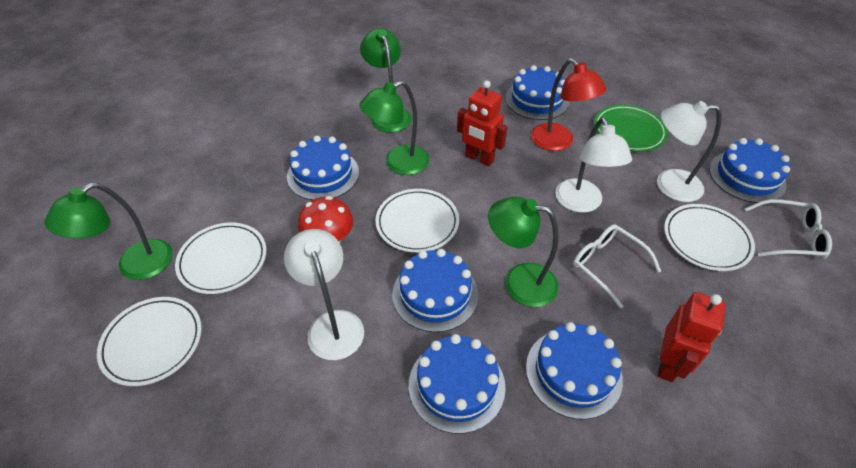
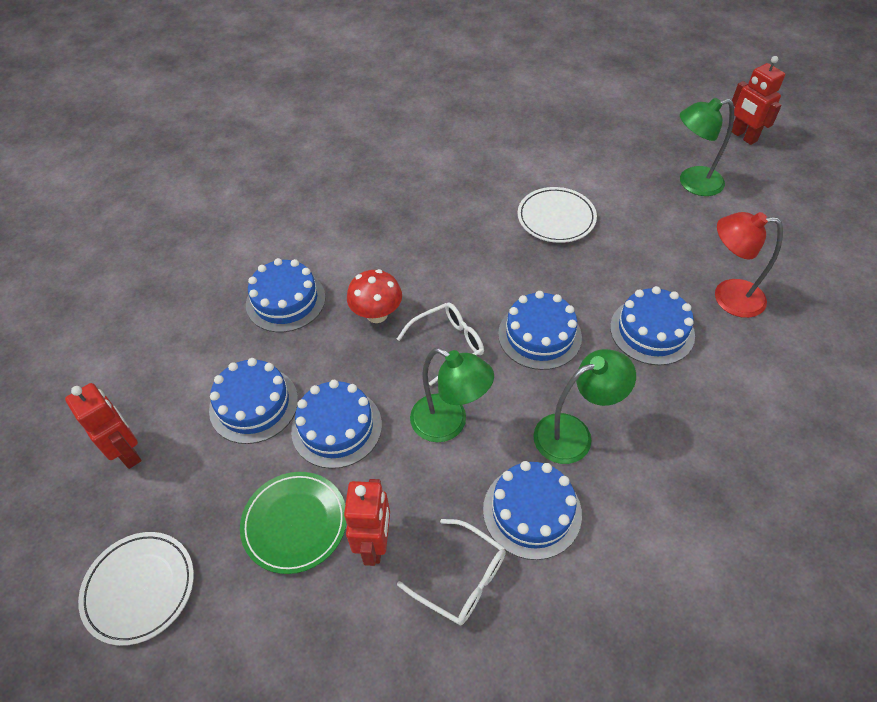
green lamp: [45,183,173,280] [359,81,429,175] [360,28,412,133] [488,197,559,307] = 4 -> [410,348,494,442] [533,349,636,464] [680,98,734,196] = 3
red robot: [457,81,508,166] [658,292,726,382] = 2 -> [65,383,141,469] [344,479,390,566] [732,56,785,145] = 3
white lamp: [284,229,364,360] [555,117,632,213] [657,101,722,202] = 3 -> none = 0
white plate: [97,297,202,386] [175,223,267,294] [375,189,459,253] [664,204,755,271] = 4 -> [78,532,194,646] [518,187,597,243] = 2

